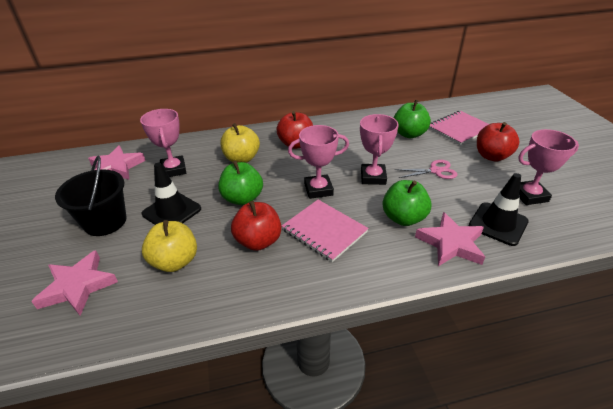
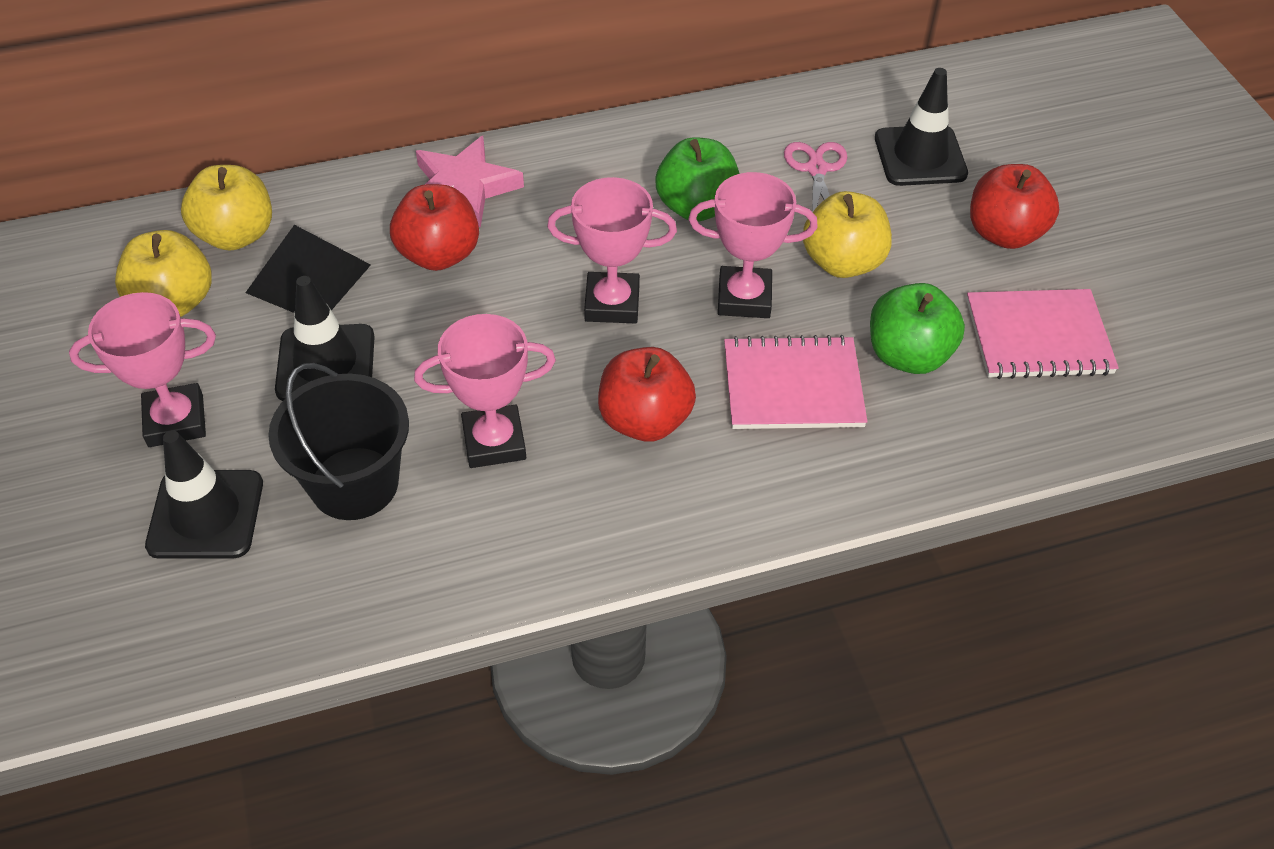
black pyramid: none = 0 -> [245,225,371,313] = 1
black traffic cone: [142,163,201,225] [469,173,529,246] = 2 -> [145,430,263,559] [275,276,375,401] [875,68,968,186] = 3
green apple: [218,160,263,205] [382,180,432,226] [394,100,431,138] = 3 -> [656,137,740,221] [870,283,965,374] = 2
pink star: [31,250,118,316] [88,145,146,180] [415,212,485,266] = 3 -> [416,136,524,228] = 1
yellow apple: [142,220,197,272] [220,123,260,163] = 2 -> [115,230,212,317] [181,165,272,251] [803,191,892,278] = 3

